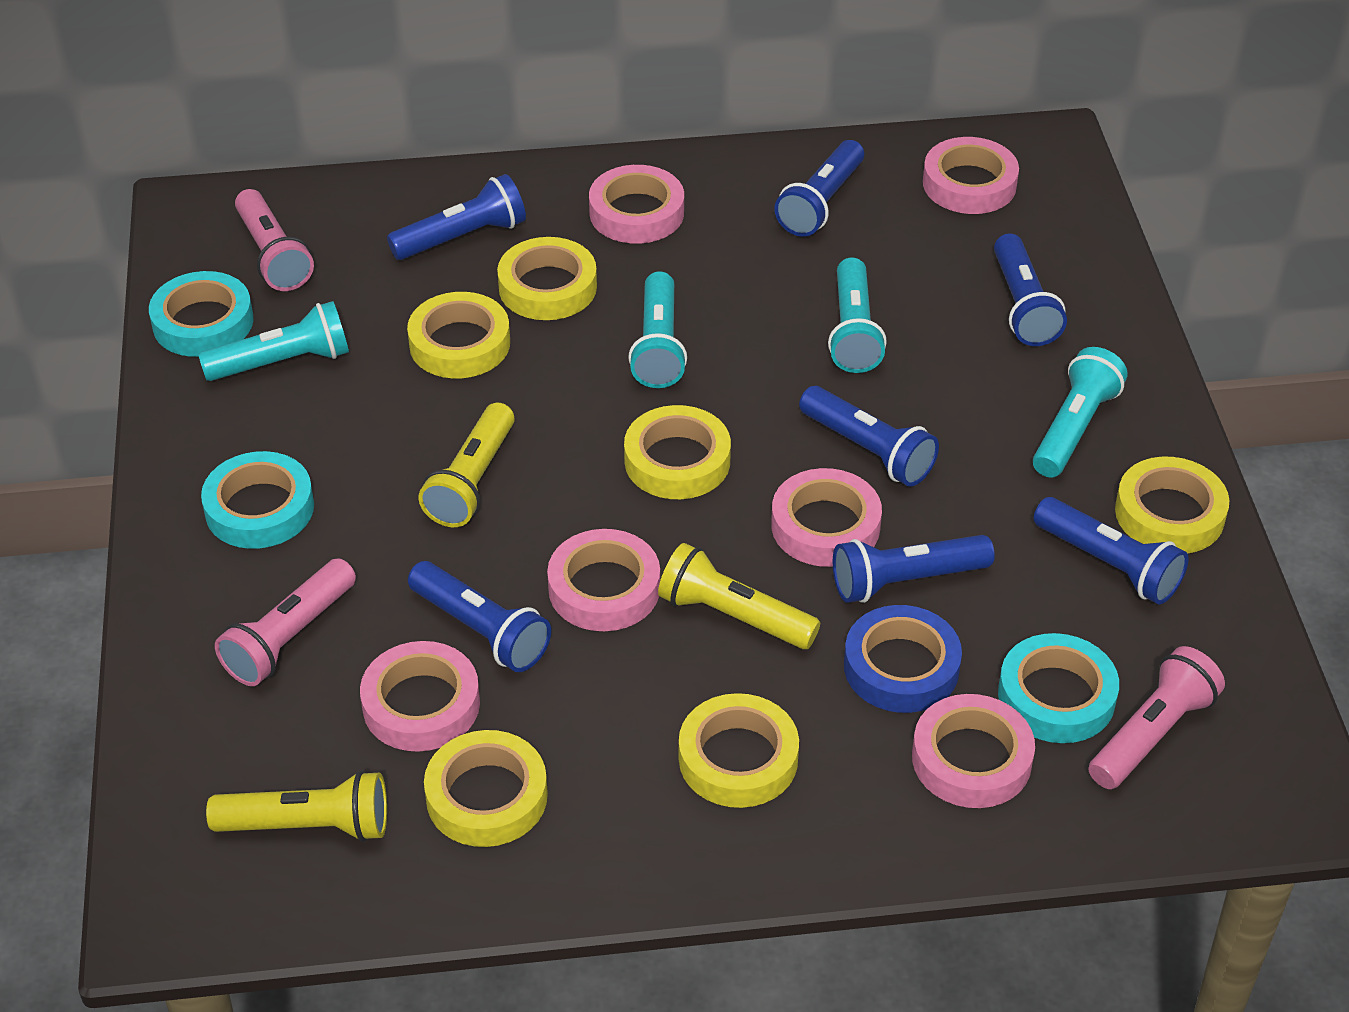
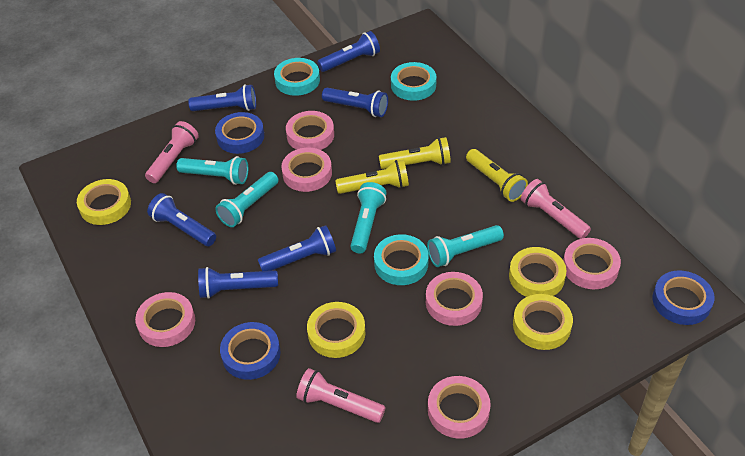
blue flashlight: [387,174,526,260] [408,561,551,672] [774,140,864,237] [799,386,939,487] [833,535,995,603] [994,233,1067,346] [1034,497,1189,604] = 7 -> [147,193,216,246] [188,84,256,111] [198,267,278,299] [258,225,336,271] [317,31,380,72] [322,88,388,117] = 6
blue tape: [844,605,962,713] = 1 -> [215,112,264,154] [220,322,281,380] [652,270,715,325] = 3
yellow tape: [407,292,510,378] [424,730,548,847] [497,237,597,320] [624,405,731,499] [679,693,799,808] [1115,457,1229,553] = 6 -> [77,179,131,225] [307,302,366,358] [509,247,567,297] [513,294,573,350] = 4

